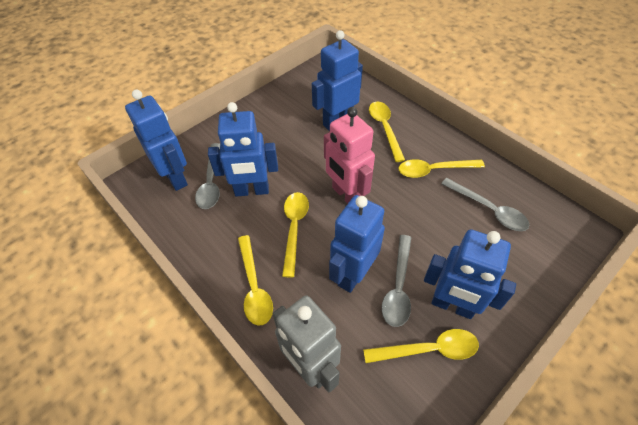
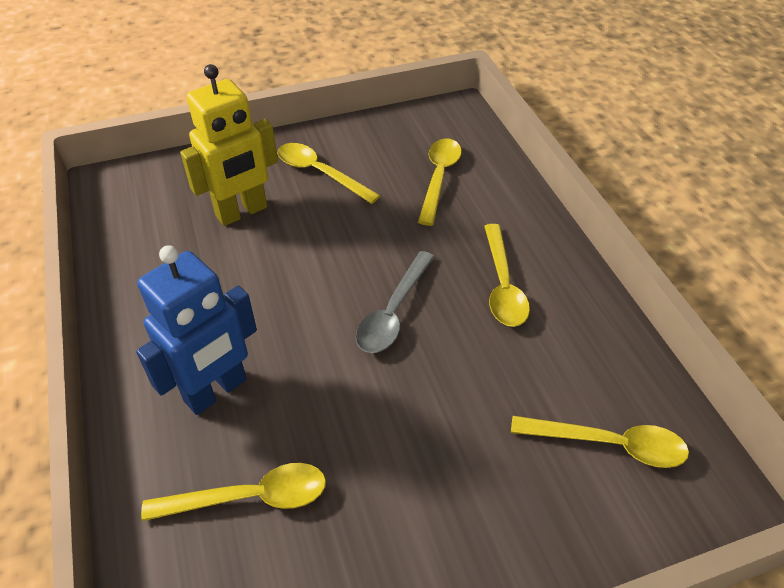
blue robot: [125,90,188,191] [208,102,278,197] [312,30,363,131] [329,195,385,293] [424,229,516,319] = 5 -> [136,245,257,415] = 1
grey robot: [273,295,341,393] = 1 -> none = 0
grey spoon: [195,143,220,209] [382,235,412,327] [441,178,529,231] = 3 -> [356,251,434,353] = 1
pink robot: [324,107,375,204] = 1 -> none = 0
yellow robot: none = 0 -> [180,64,278,226] = 1

